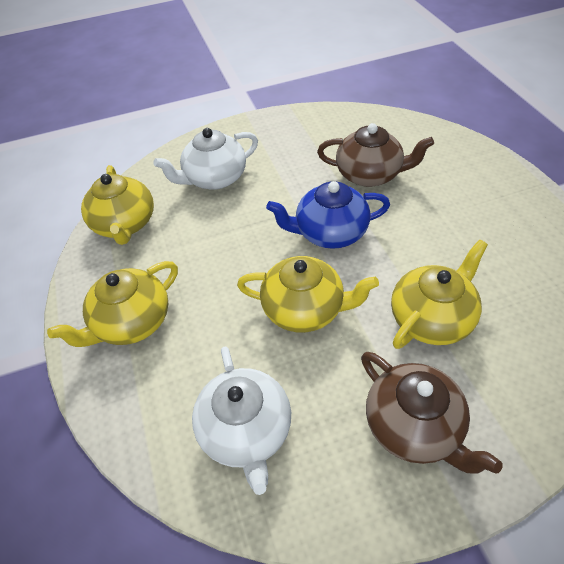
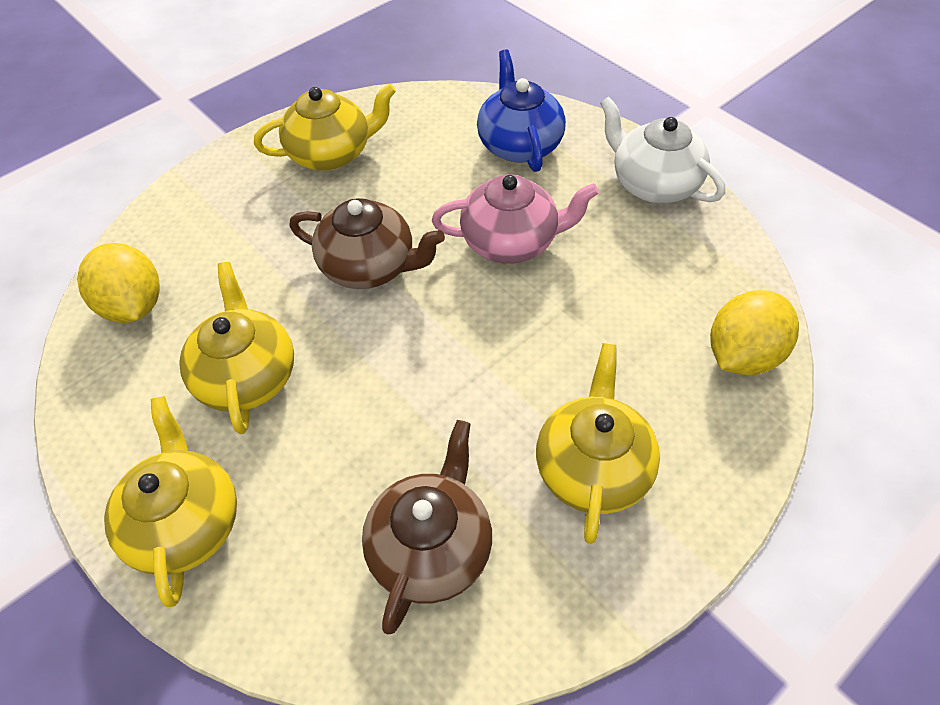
pink teapot: none = 0 -> [432,174,599,264] = 1
white teapot: [153,128,258,190] [192,346,291,495] = 2 -> [600,97,725,203] = 1
yellow lemon: none = 0 -> [77,243,160,323] [710,290,799,375] = 2

